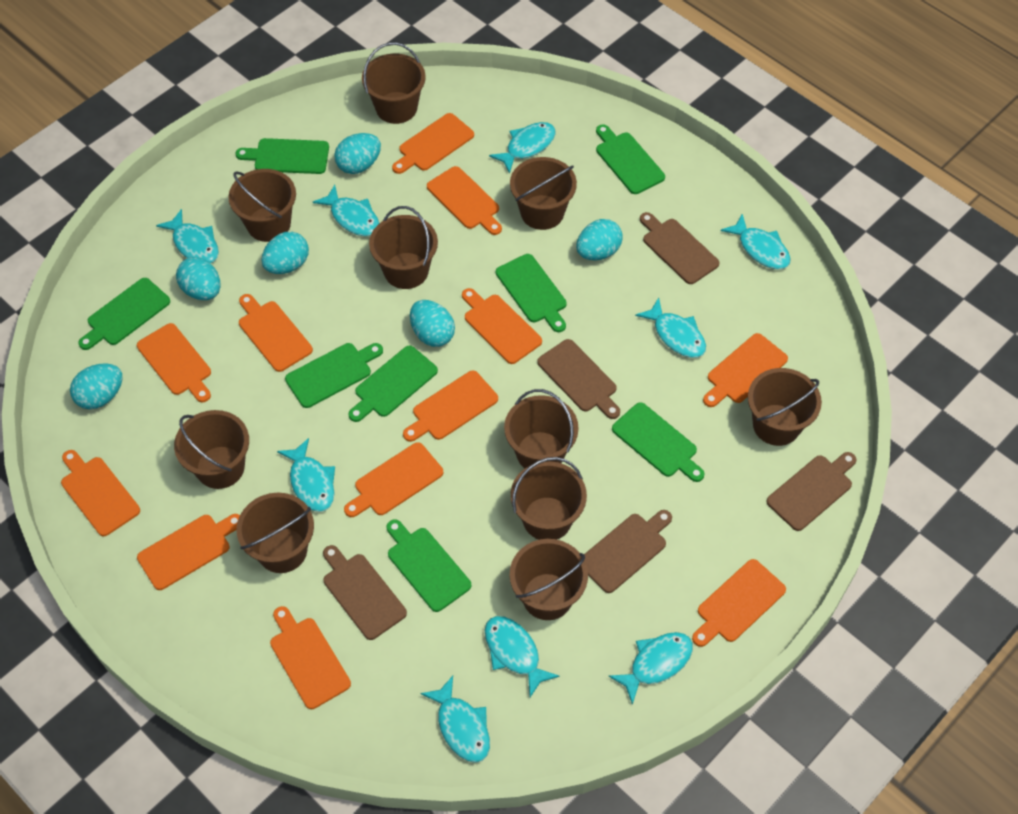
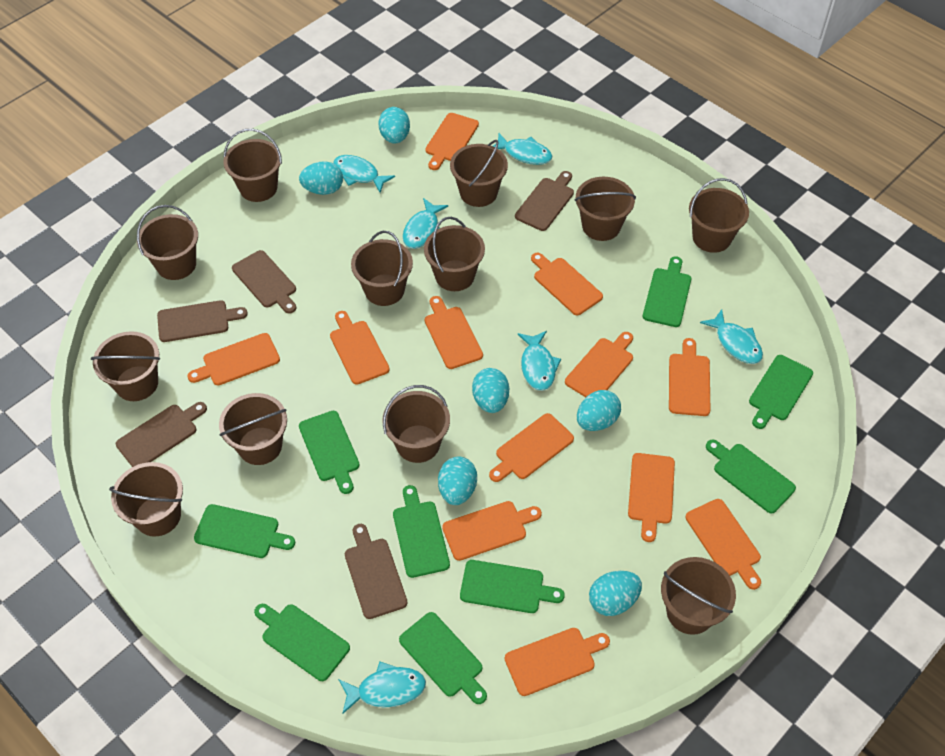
brown bucket: [174,410,249,489] [228,169,296,242] [237,493,314,573] [362,42,426,124] [369,206,438,289] [504,389,579,468] [510,157,577,230] [510,539,588,620] [511,457,587,540] [748,368,822,446] = 10 -> [91,331,160,401] [109,462,183,537] [137,205,198,280] [219,393,287,465] [223,129,282,202] [351,231,413,306] [382,385,450,463] [424,217,485,291] [450,140,508,207] [575,177,636,241] [661,557,736,635] [689,178,749,253] = 12
green cutting board: [78,278,170,350] [236,138,329,174] [285,343,383,408] [348,345,438,422] [387,519,471,612] [496,254,567,332] [596,124,665,194] [612,402,705,482] = 8 -> [194,504,295,558] [254,604,350,681] [299,411,360,494] [393,485,450,578] [399,612,487,704] [460,560,565,613] [643,256,691,327] [706,439,796,514] [749,355,813,429] = 9
turquoise fish: [156,209,219,263] [277,438,335,512] [313,185,379,236] [420,676,490,763] [484,616,560,697] [489,122,556,174] [609,632,693,705] [635,298,706,358] [721,213,790,269] = 9 -> [333,155,395,193] [338,661,426,714] [403,198,448,249] [493,133,552,165] [518,331,561,391] [700,309,763,364] = 6

